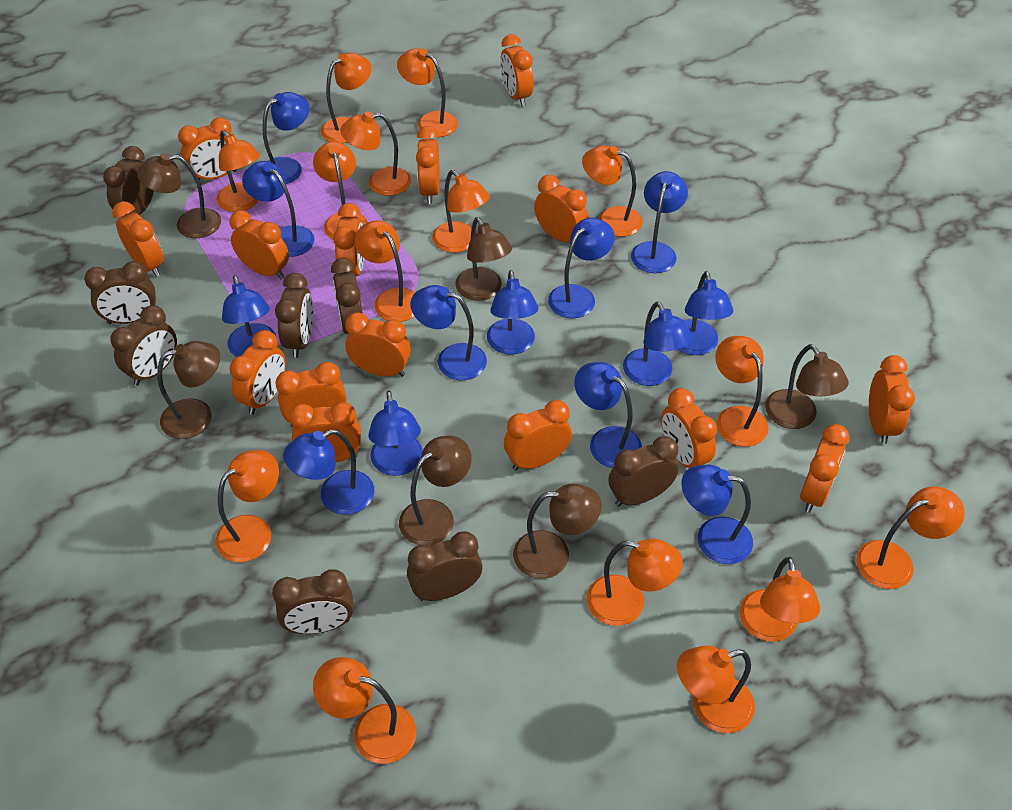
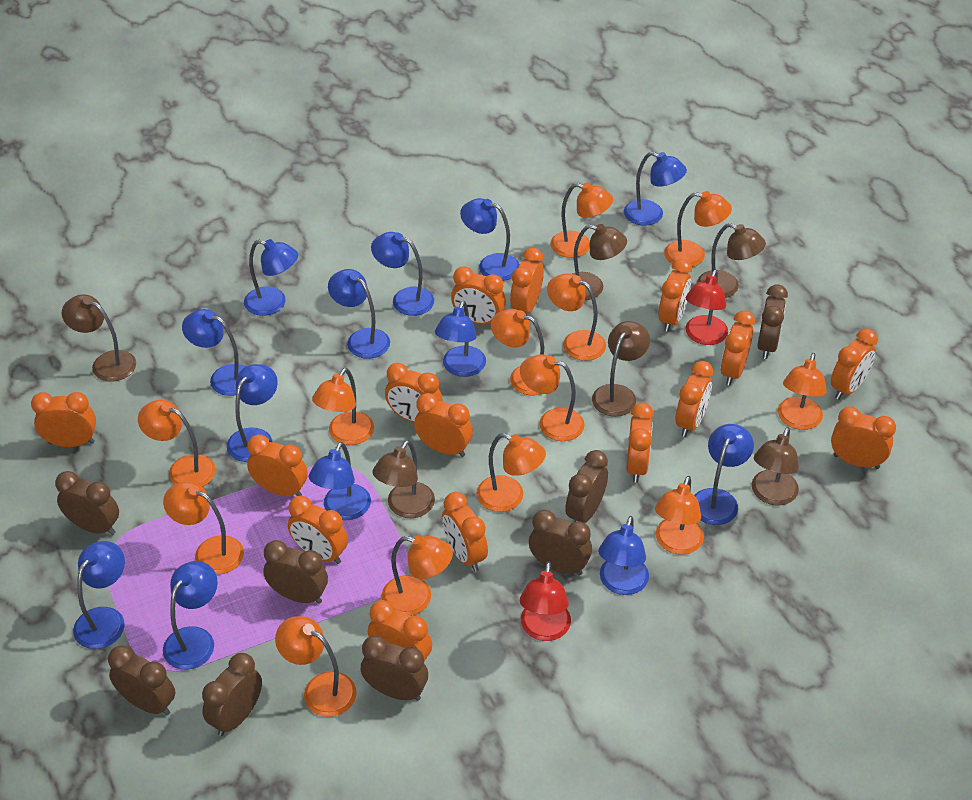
orange lamp: [216,130,260,212] [216,450,279,562] [313,141,368,239] [313,657,417,764] [321,53,372,143] [340,111,411,196] [355,220,415,322] [397,48,458,137] [432,170,490,253] [582,146,643,237] [586,539,683,626] [677,646,755,733] [715,336,768,447] [739,557,820,642] [856,486,965,589] = 15 -> [138,400,216,487] [163,481,244,575] [275,616,356,717] [312,368,374,445] [381,535,453,616] [476,433,546,512] [491,309,544,395] [520,354,585,441] [547,273,606,361] [550,182,613,258] [655,476,704,555] [664,191,732,267] [778,353,827,430] = 13
red lamp: none = 0 -> [520,561,571,641] [686,270,728,345] = 2

